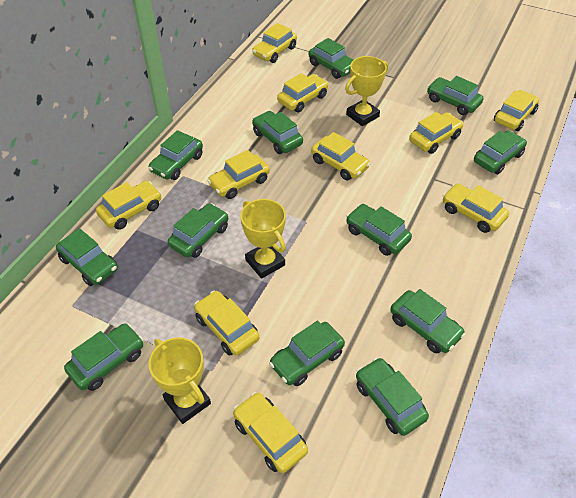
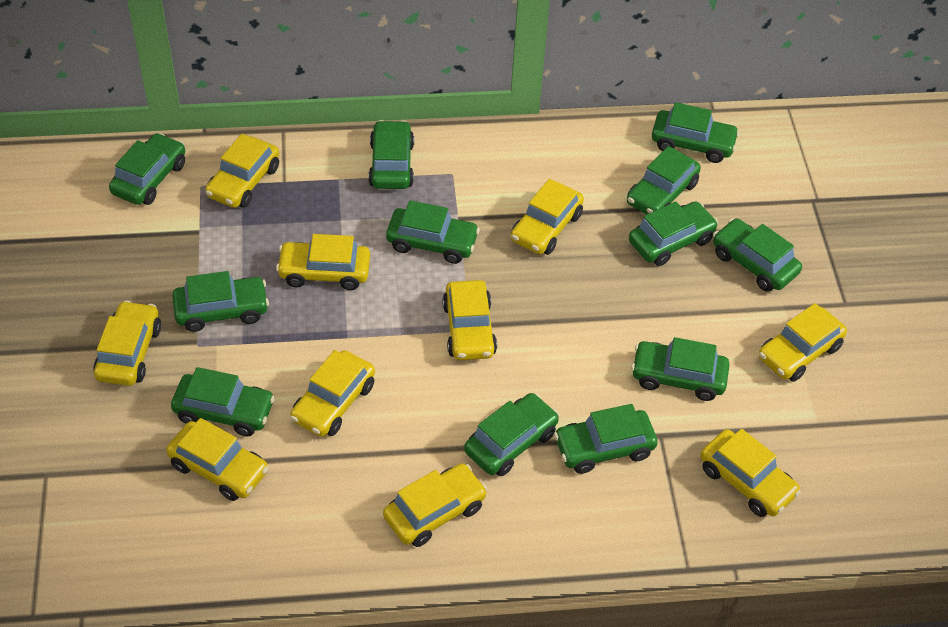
yellow trophy: [149,337,211,424] [241,199,286,279] [345,56,388,126] = 3 -> none = 0

